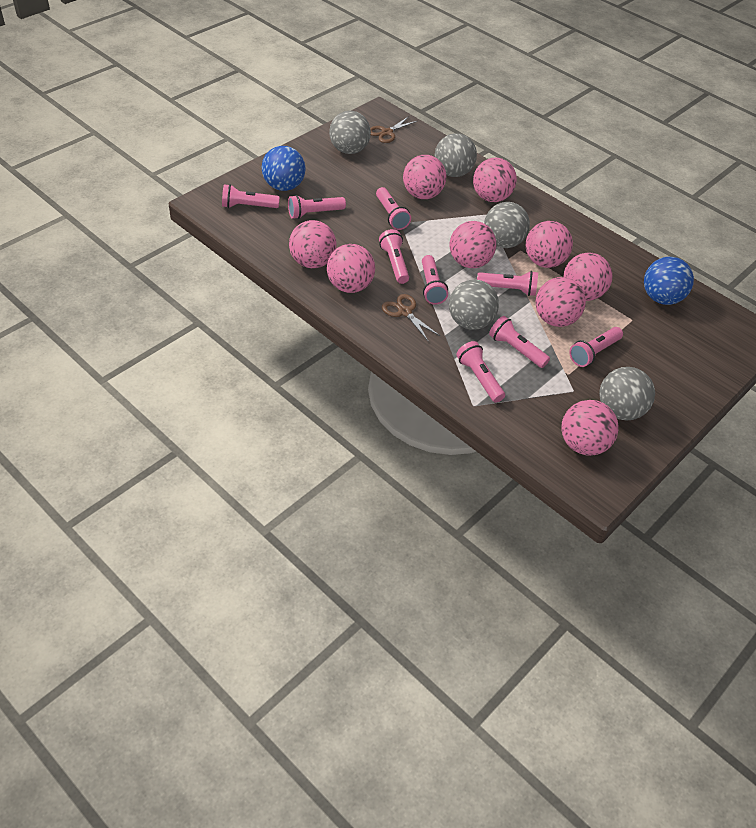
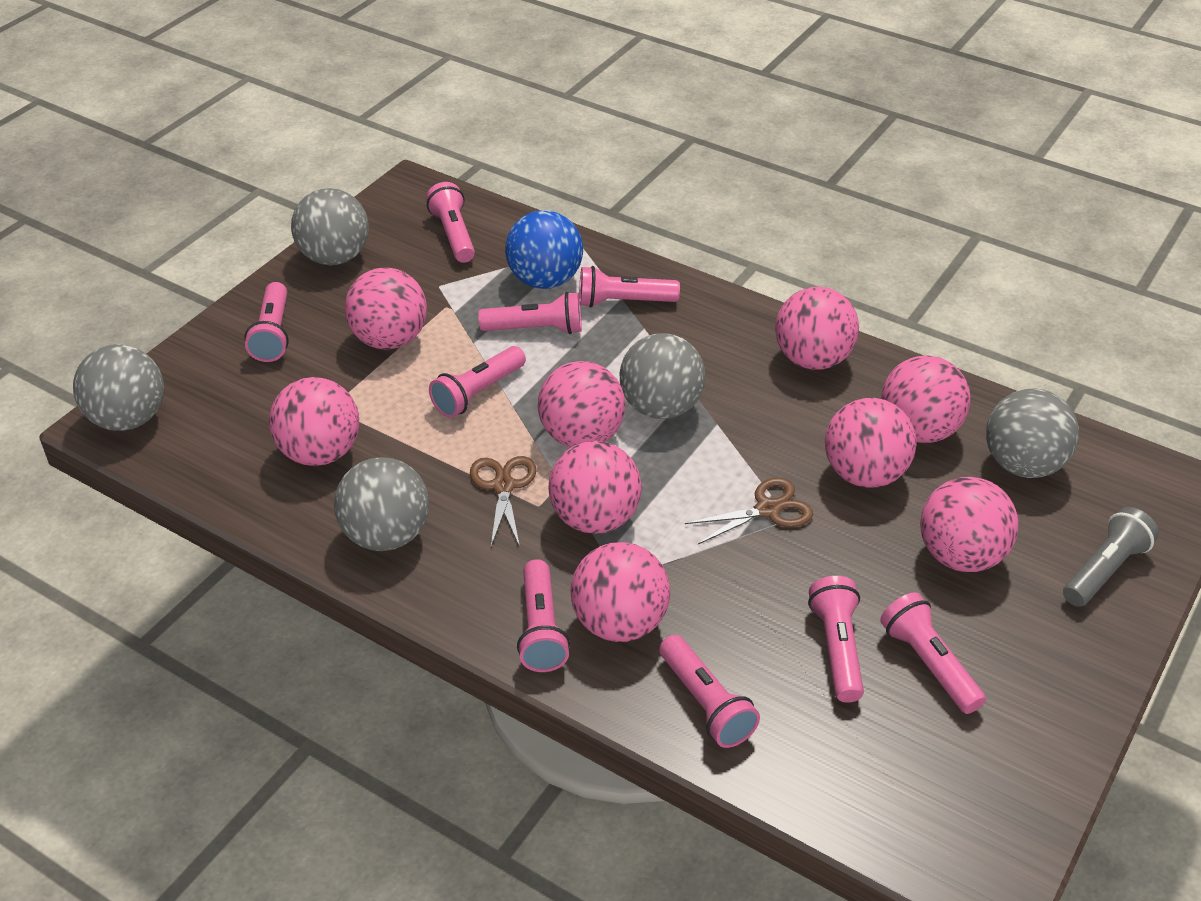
blue ball: [262,146,306,191] [644,257,694,305] = 2 -> [505,211,583,289] = 1
grey flashlight: none = 0 -> [1063,507,1159,607] = 1

